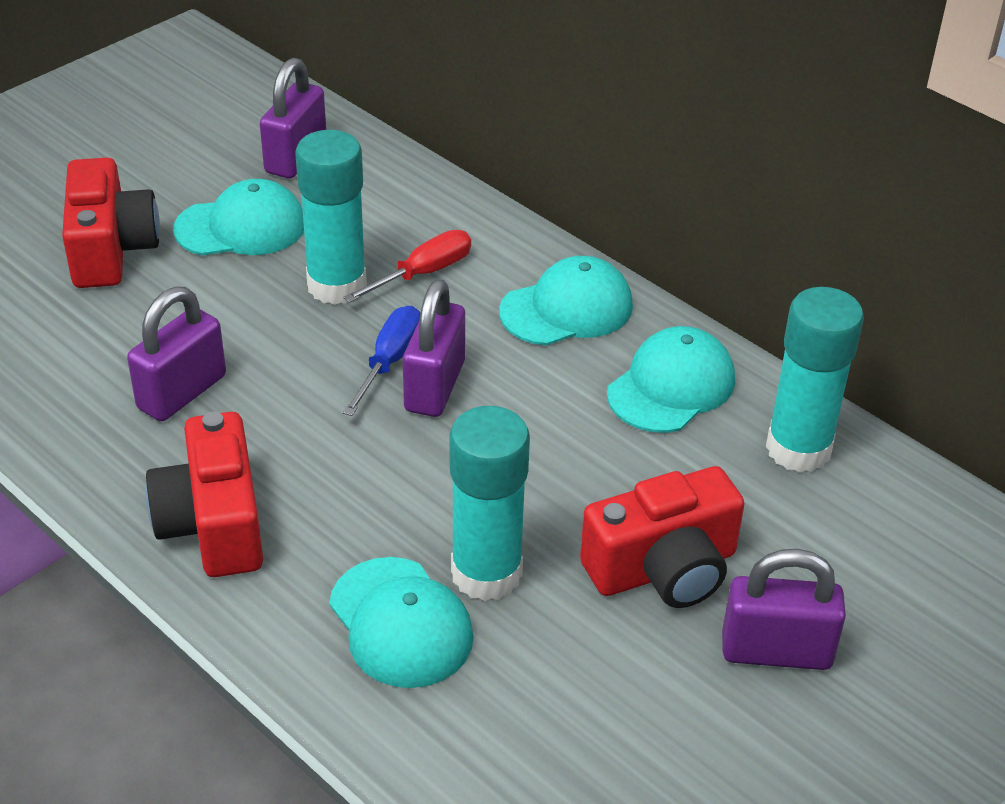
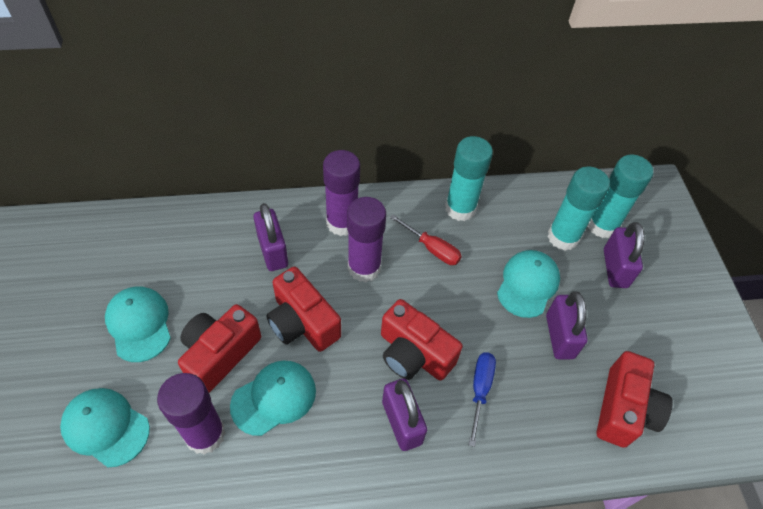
purple glue stick: none = 0 -> [157,373,225,455] [323,150,360,236] [347,197,386,282] = 3
red camera: [62,157,160,288] [145,412,263,577] [580,466,744,608] = 3 -> [178,304,261,393] [266,267,341,352] [381,299,463,381] [597,351,673,448] = 4

